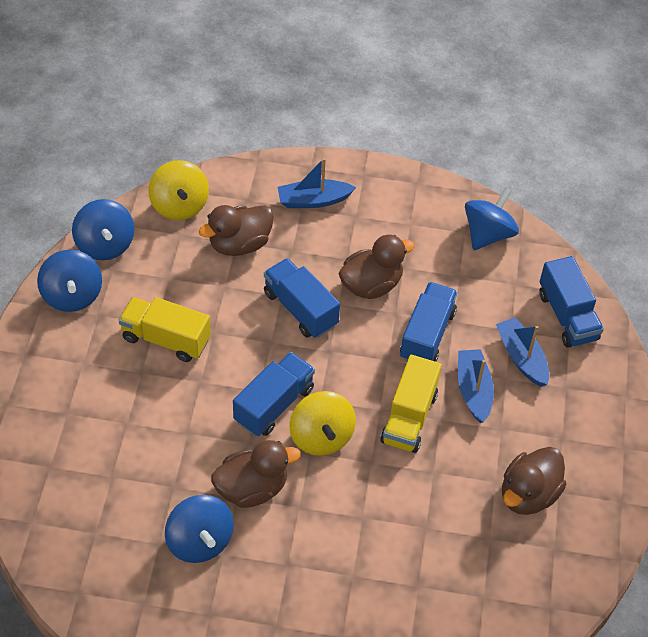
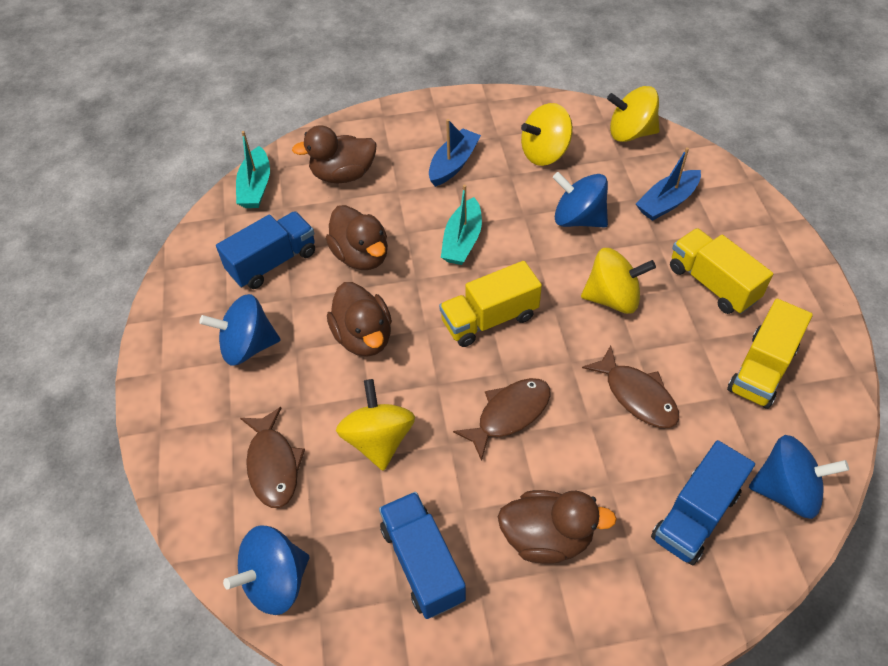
blue boat: [278,158,356,208] [458,349,494,423] [496,317,549,387] = 3 -> [429,119,481,187] [636,147,701,221] = 2
blue truck: [233,352,315,436] [264,258,340,338] [400,282,458,362] [539,256,604,348] = 4 -> [216,211,315,289] [379,492,466,619] [651,440,755,565] = 3
brown fish: none = 0 -> [240,407,305,508] [453,378,551,461] [582,345,679,428] = 3
turquoise boat: none = 0 -> [236,131,270,208] [441,185,482,265] = 2
yellow spinning top: [148,160,209,220] [289,391,356,456] = 2 -> [336,379,415,471] [521,103,573,166] [581,248,656,314] [607,86,660,142] = 4
yellow truck: [119,297,211,362] [380,355,442,453] = 2 -> [439,261,542,347] [670,228,773,314] [727,299,813,409] = 3

